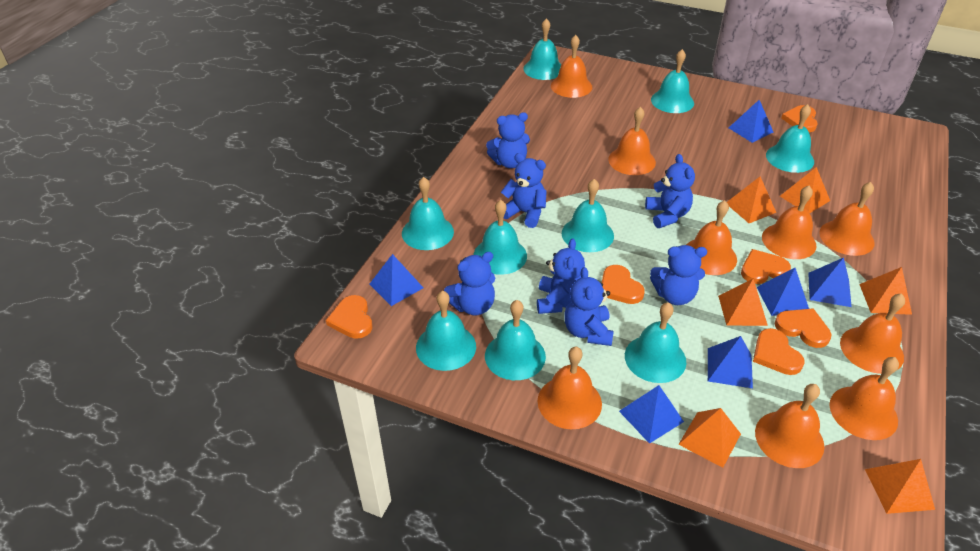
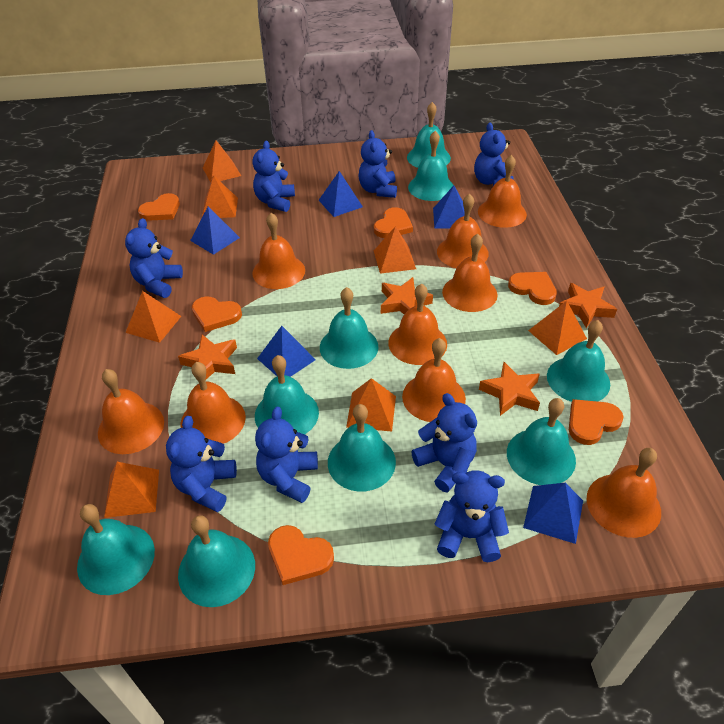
blue pyramid: [369,254,423,306] [619,385,684,444] [708,336,753,388] [729,100,773,143] [757,268,809,316] [808,258,852,307] = 6 -> [190,206,240,255] [257,326,316,377] [319,171,363,217] [433,186,465,228] [523,483,583,544] = 5
blue teddy bear: [444,252,495,316] [486,112,530,168] [501,153,547,228] [537,239,585,314] [564,267,614,346] [645,154,695,228] [650,245,707,305] = 7 -> [125,218,183,298] [166,416,237,512] [252,141,295,212] [255,407,318,503] [359,130,397,198] [411,393,477,492] [435,470,509,562] [474,123,513,186] = 8
orange pyramid: [678,408,741,468] [718,279,768,326] [727,177,776,223] [780,167,830,213] [859,267,912,315] [865,459,935,514] = 6 -> [104,462,159,518] [125,291,181,343] [202,176,238,218] [203,140,241,182] [346,378,396,431] [374,226,416,274] [528,301,587,355] = 7
orange star: none = 0 -> [178,335,237,379] [381,277,433,314] [479,362,540,416] [559,283,617,328] = 4

